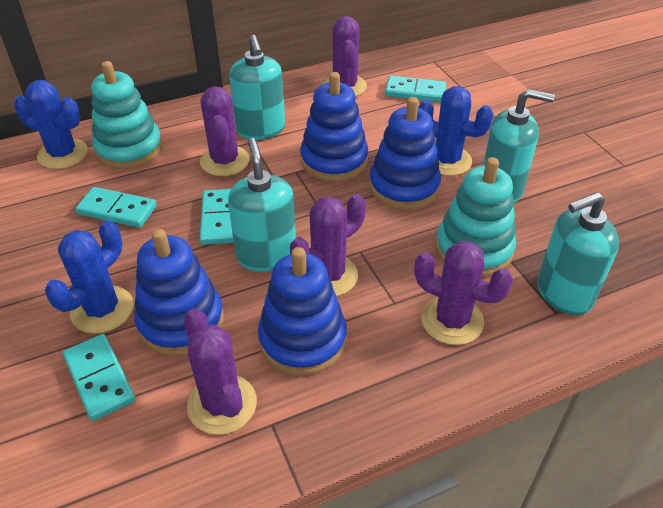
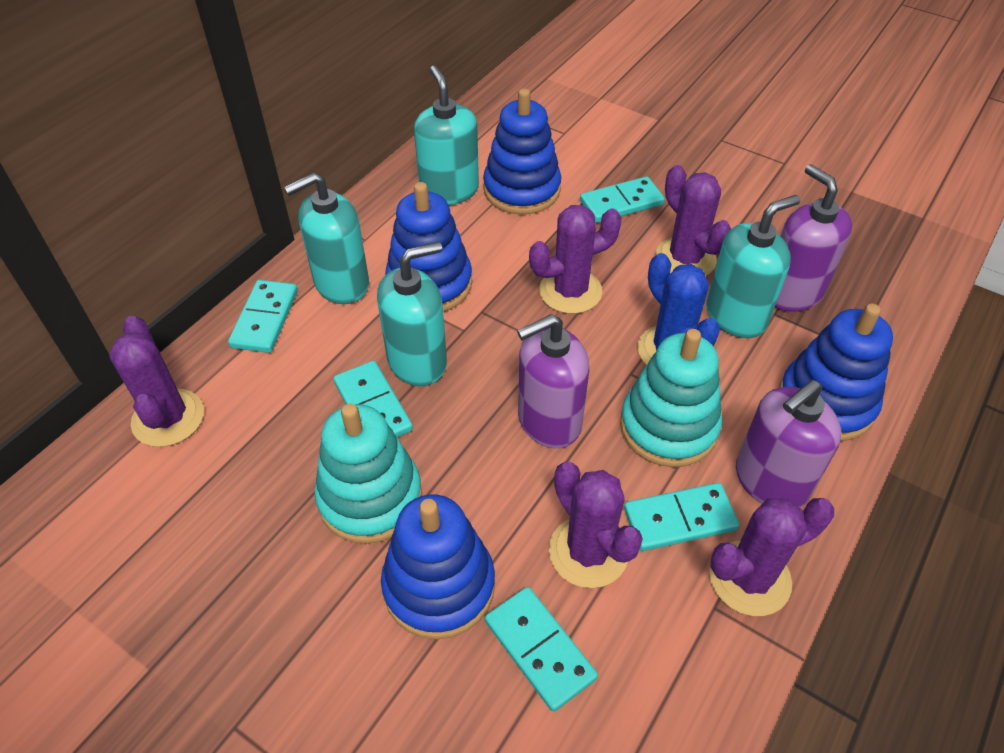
blue cactus: [14,80,88,169] [45,221,134,334] [418,86,493,176] = 3 -> [638,253,720,365] = 1
purple soap dispenser: none = 0 -> [517,314,589,448] [736,380,841,507] [775,164,852,312] = 3
turquoise domino: [63,334,135,421] [75,187,157,228] [200,189,234,245] [385,76,446,102] = 4 -> [228,280,298,353] [333,361,413,437] [485,587,598,712] [580,176,665,223] [624,483,739,551] = 5

